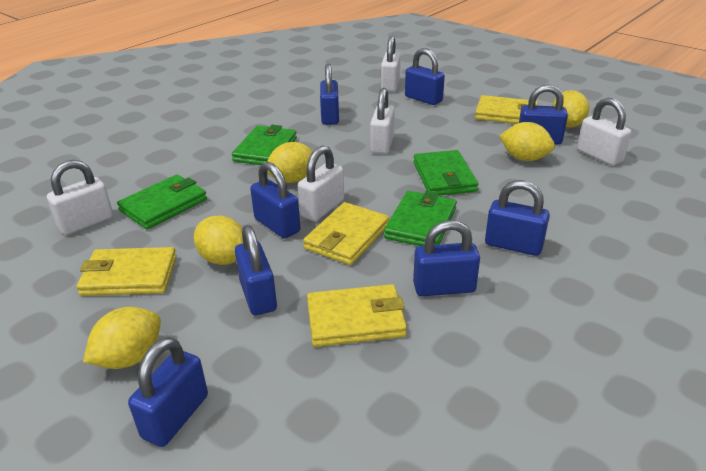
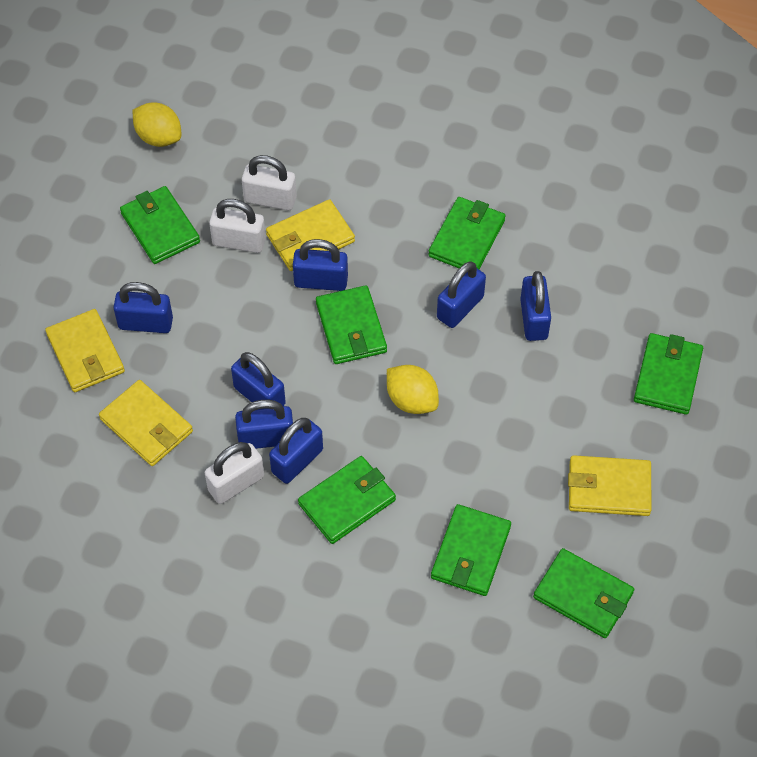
blue padlock: [128,337,208,447] [235,225,277,315] [250,162,300,239] [320,64,339,125] [405,48,445,105] [413,220,480,296] [485,180,550,256] [519,85,568,144] = 8 -> [113,282,173,333] [231,352,286,406] [235,400,293,449] [269,418,323,484] [293,239,348,291] [437,261,486,328] [520,271,551,341] = 7
green wallet: [117,174,207,229] [232,125,297,165] [384,191,457,246] [413,150,478,196] = 4 -> [120,186,200,264] [298,456,396,544] [316,285,387,364] [428,197,506,269] [431,504,511,596] [533,548,634,638] [634,333,703,415] = 7
white padlock: [47,160,113,235] [298,146,344,221] [370,88,395,154] [381,36,401,92] [577,98,631,166] = 5 -> [205,442,264,504] [209,199,266,253] [242,155,297,210] = 3
yellow lemon: [83,307,161,369] [194,216,243,265] [267,142,313,183] [499,122,555,161] [552,90,589,127] = 5 -> [133,102,181,147] [387,365,439,414] = 2

